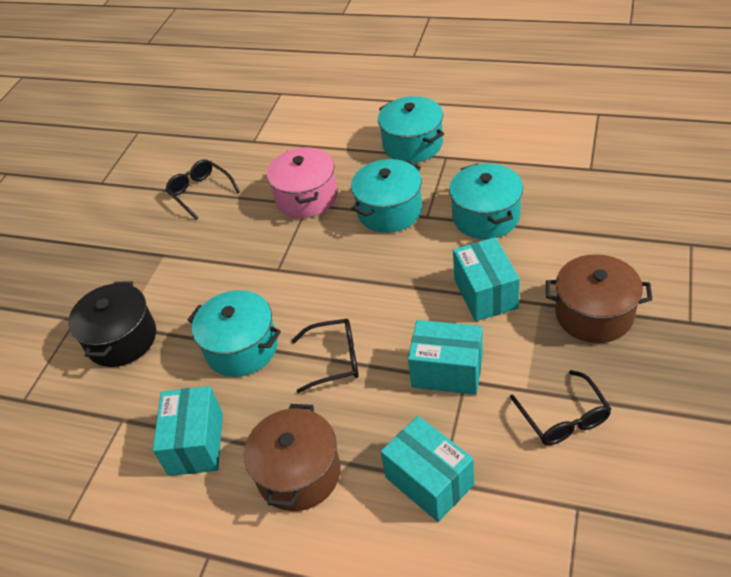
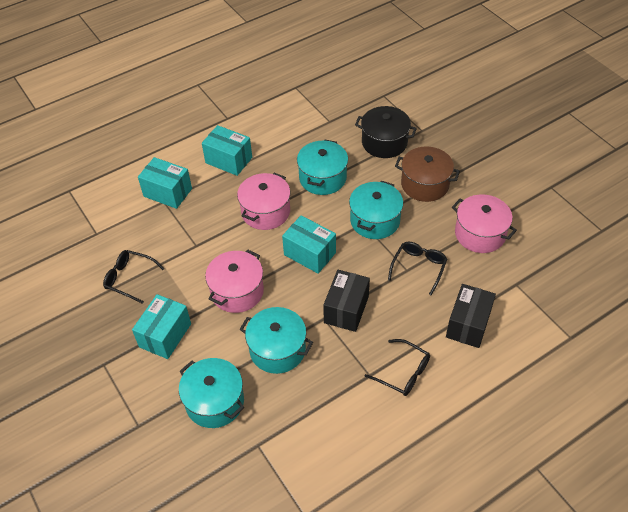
black box: none = 0 -> [323,270,370,332] [446,284,496,348] = 2
brown pot: [244,404,341,511] [546,254,653,343] = 2 -> [395,147,460,202] = 1
pink pot: [267,147,337,218] = 1 -> [205,250,264,313] [237,173,290,230] [452,194,517,253] = 3

